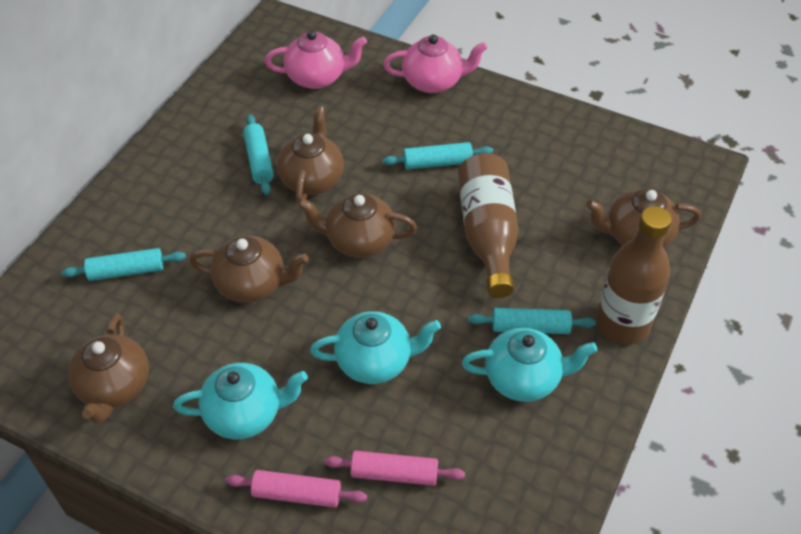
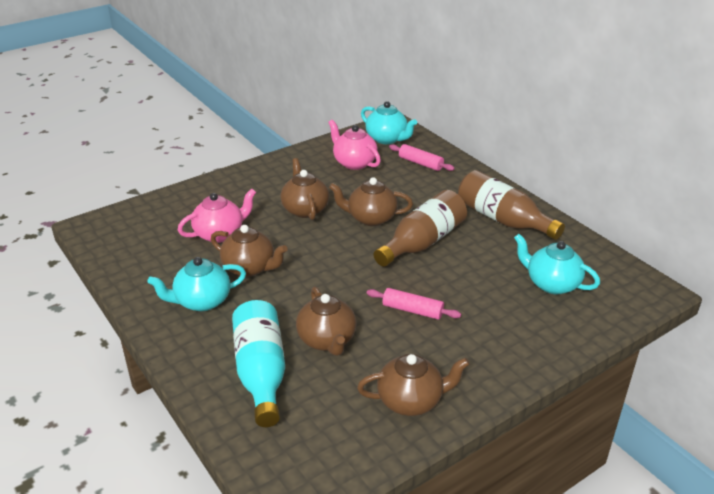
turquoise bottle: none = 0 -> [232,300,285,427] = 1
turquoise rolling pin: [61,248,186,281] [243,114,274,195] [383,142,493,170] [468,308,596,334] = 4 -> none = 0

